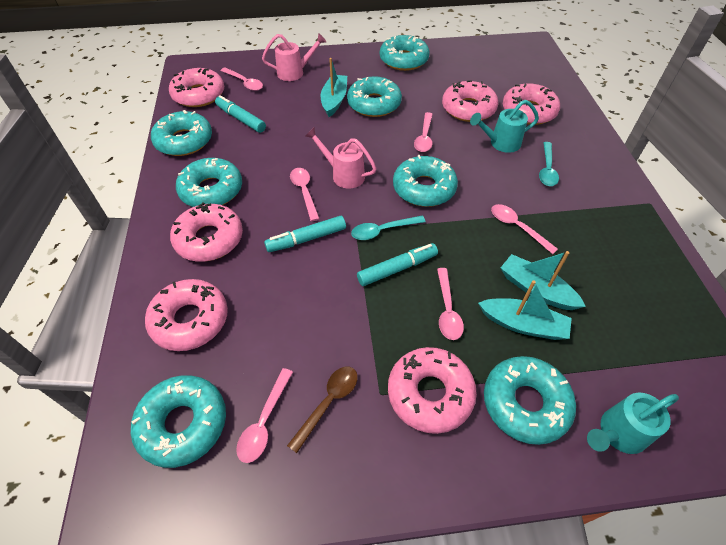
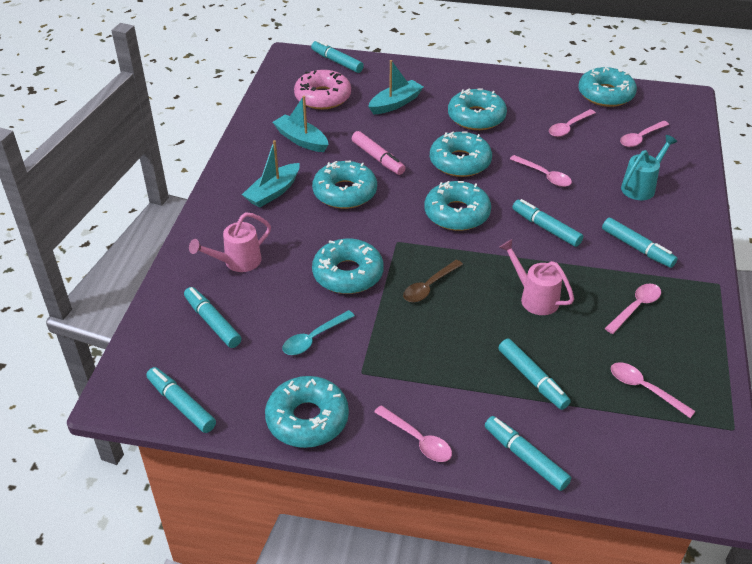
pink donut: [145,279,228,351] [169,68,224,107] [170,202,243,262] [388,347,477,434] [442,80,499,122] [503,83,560,125] = 6 -> [294,70,351,109] = 1
pink marker: none = 0 -> [352,131,405,175] = 1
turquoise marker: [215,95,266,133] [264,216,346,252] [357,243,438,286] = 3 -> [146,367,216,433] [184,287,241,348] [311,40,364,73] [485,416,571,491] [498,339,571,410] [512,199,583,247] [602,218,678,268] = 7
turquoise spoon: [351,215,426,240] [539,142,559,186] = 2 -> [282,310,355,355] = 1
turquoise watering can: [470,100,539,153] [587,392,679,454] = 2 -> [621,135,677,200] = 1

